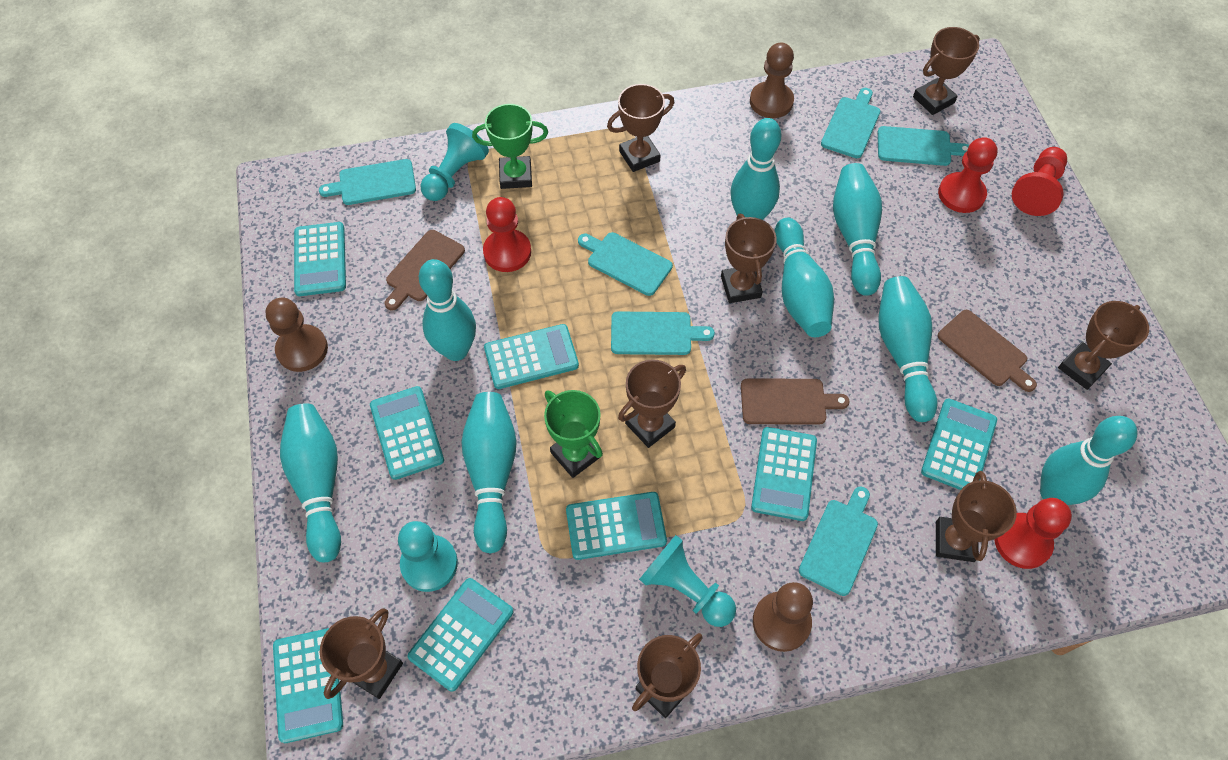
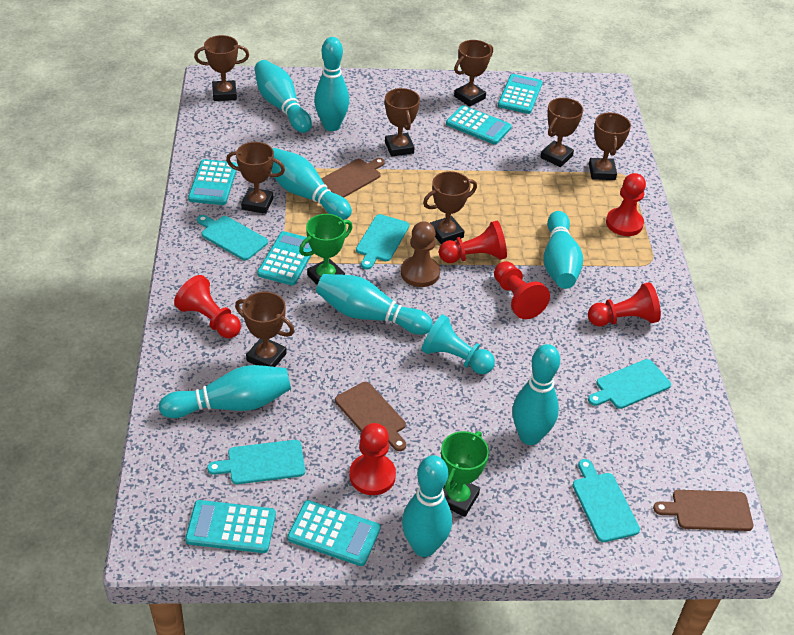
brown pawn: [266,298,328,372] [750,43,794,118] [753,582,813,652] = 3 -> [401,221,440,287] = 1
red pawn: [483,197,531,272] [938,137,998,213] [994,498,1072,569] [1012,147,1067,216] = 4 -> [174,275,241,338] [349,423,396,495] [439,221,507,263] [494,261,550,319] [588,282,661,327] [606,173,646,236] = 6
turquoise calculator: [273,628,343,743] [294,222,346,296] [370,386,444,480] [407,578,513,692] [484,324,579,389] [566,492,667,560] [751,427,817,521] [921,399,997,490] = 8 -> [185,500,276,553] [188,159,237,205] [257,231,312,285] [287,500,380,566] [446,105,512,145] [498,74,543,114] = 6
turquoise cutting board: [319,159,416,205] [578,232,673,296] [611,312,715,355] [799,487,878,596] [821,88,880,158] [878,126,969,166] = 6 -> [197,215,268,260] [207,440,305,484] [356,214,409,269] [572,459,640,542] [588,359,671,409] = 5
turquoise pawn: [398,521,458,592] [421,123,489,201] [639,535,736,627] = 3 -> [421,314,495,374] = 1

